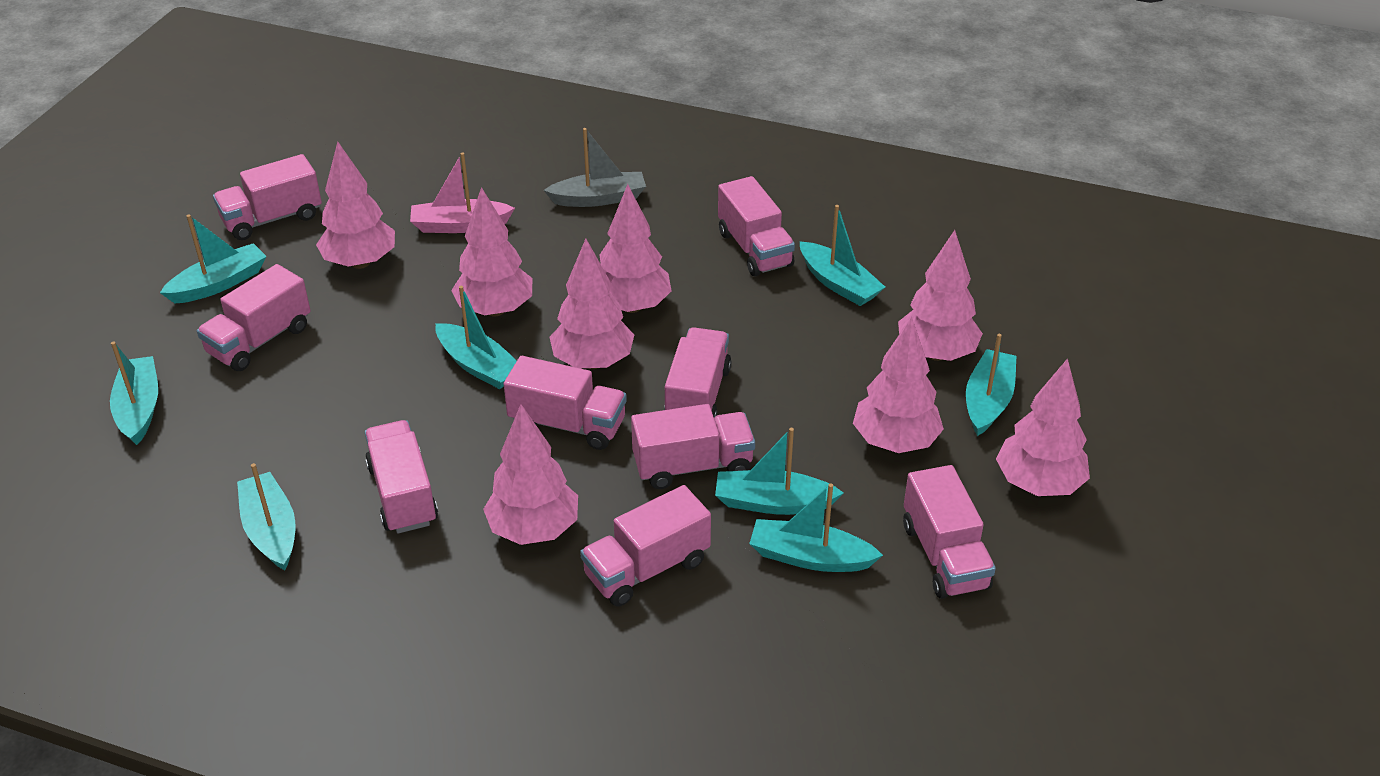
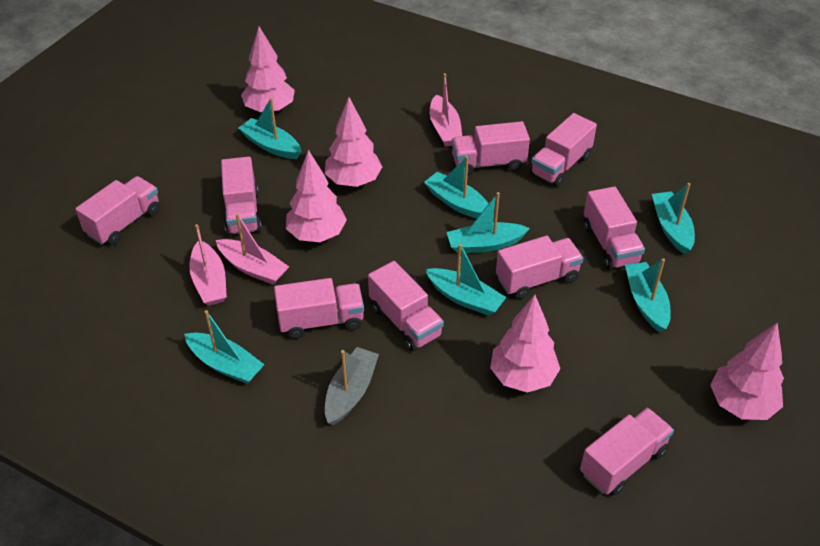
pink boat: [410,152,515,233] = 1 -> [189,224,227,306] [216,214,289,285] [430,73,462,147] = 3
pink tree: [316,142,395,269] [451,187,532,316] [483,404,578,545] [549,239,634,369] [600,184,671,313] [853,317,944,453] [898,230,983,361] [996,358,1090,496] = 8 -> [241,27,295,113] [286,150,347,242] [325,97,382,187] [490,295,560,393] [710,322,784,420] = 5
turquoise boat: [110,341,158,445] [160,214,267,303] [237,463,295,570] [435,286,517,389] [715,428,844,515] [749,483,883,572] [800,205,885,306] [966,334,1016,436] = 8 -> [184,310,265,384] [239,98,302,159] [424,156,489,219] [425,244,506,316] [447,192,530,253] [625,258,671,332] [652,183,695,254] = 7

